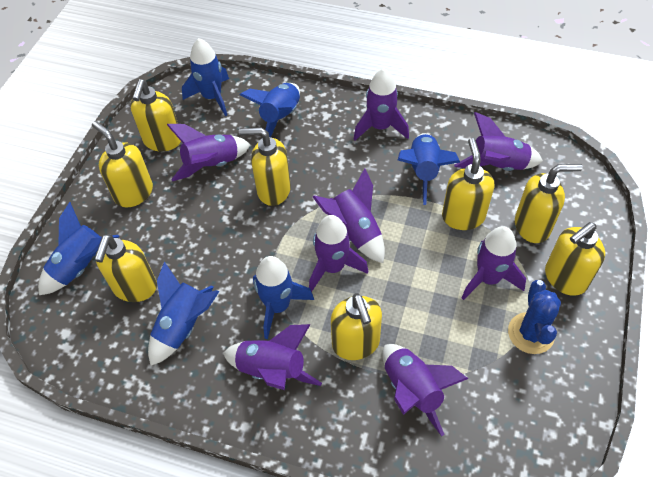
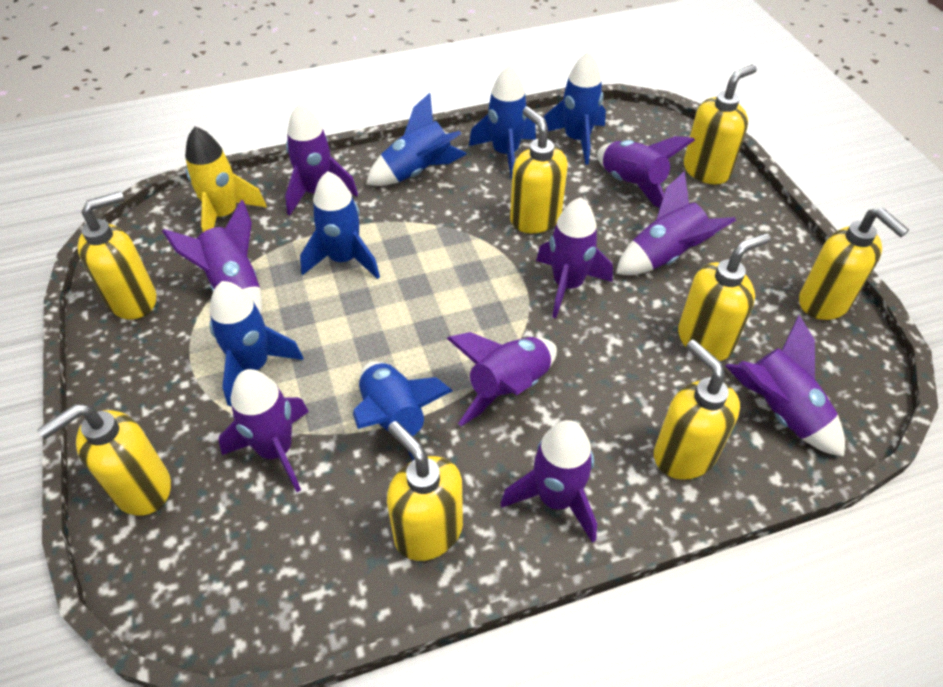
blue cactus: [508,280,561,354] = 1 -> none = 0
purple rocket: [167,124,251,181] [223,324,322,390] [309,215,368,292] [313,168,385,263] [354,68,409,140] [382,344,468,436] [454,112,543,171] [462,226,526,300] = 8 -> [162,200,262,314] [218,369,309,492] [285,103,358,216] [447,332,557,426] [501,420,597,543] [536,197,613,318] [597,136,695,208] [616,171,736,275] [726,315,845,457] = 9
yellow rocket: none = 0 -> [185,126,267,232] = 1

